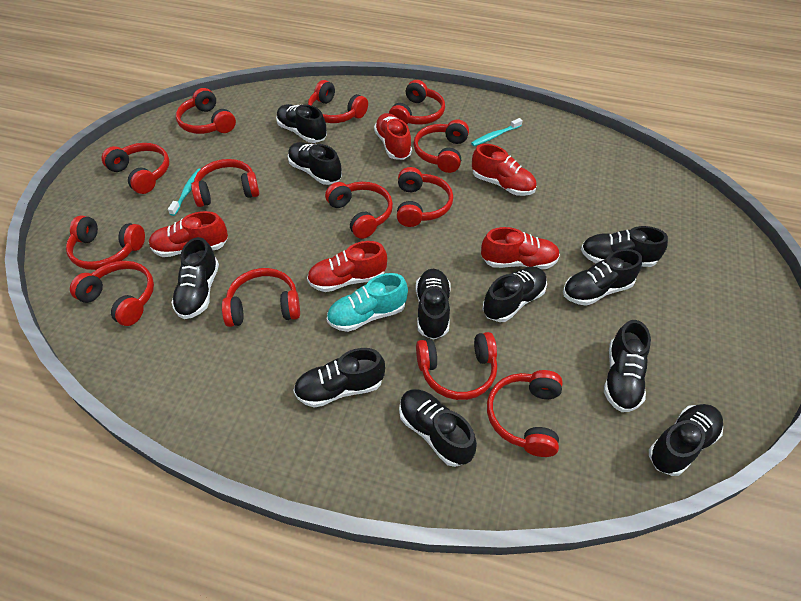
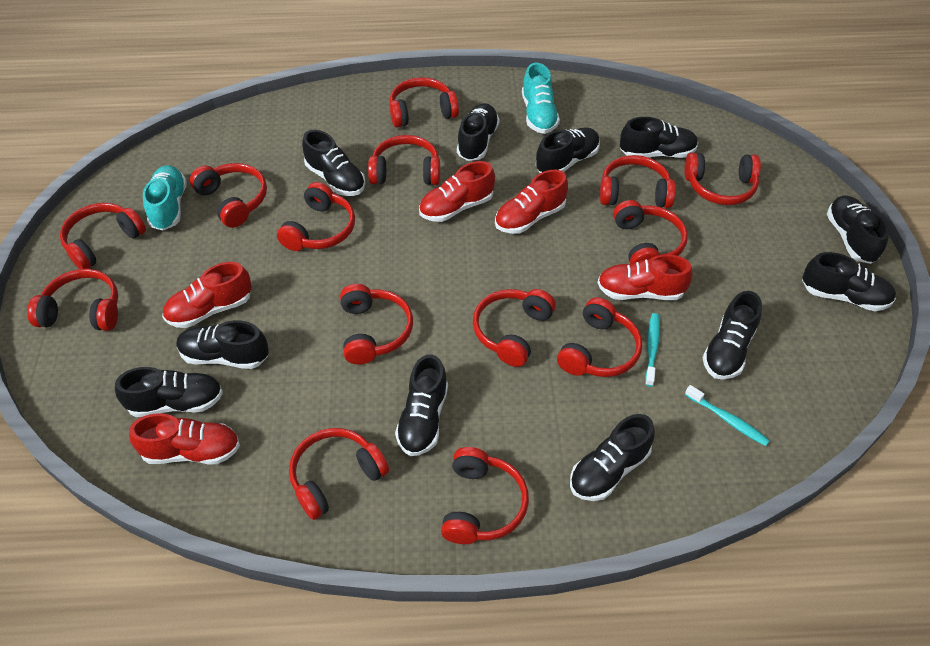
red headphones: [66,216,145,270] [70,261,154,326] [102,143,169,194] [176,88,236,134] [191,159,259,207] [222,268,300,327] [308,80,368,123] [325,182,393,239] [389,80,445,124] [397,167,453,227] [414,120,469,173] [416,332,497,400] [487,370,563,457] = 13 -> [27,269,118,331] [60,203,146,269] [190,163,267,228] [277,182,355,251] [289,428,389,520] [340,284,413,365] [368,135,440,185] [390,77,459,128] [441,447,529,544] [473,289,556,367] [557,298,642,377] [600,155,676,208] [613,200,688,264] [684,153,761,205] = 14
turquoise shoe: [327,273,408,332] = 1 -> [143,165,187,231] [522,63,560,134] = 2

